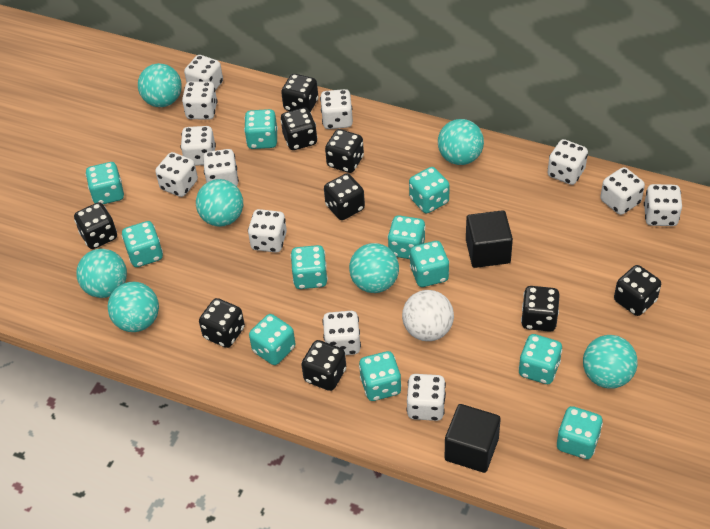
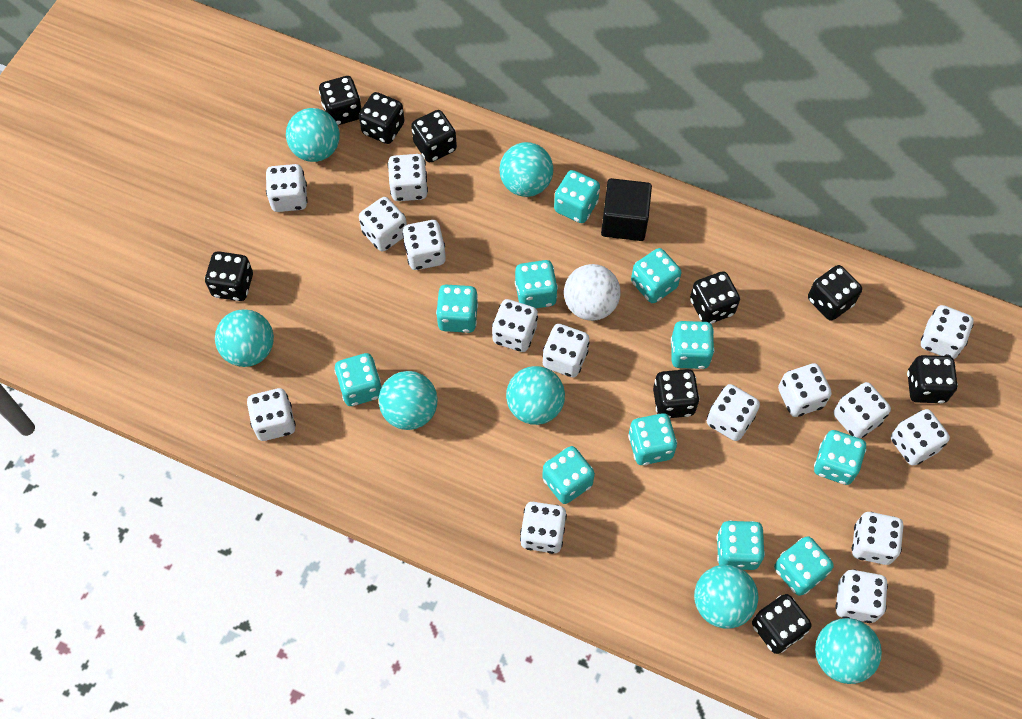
black cube: [445,404,501,473] [466,210,513,268] = 2 -> [601,178,652,241] = 1
white dice: [155,152,198,197] [180,126,216,166] [182,81,218,120] [184,55,223,90] [203,149,239,186] [248,209,287,253] [320,89,353,129] [322,311,361,355] [406,374,446,421] [548,139,588,185] [600,167,645,215] [644,184,682,226] = 12 -> [247,388,296,441] [266,164,308,212] [359,197,407,252] [388,154,428,201] [402,220,446,270] [492,299,538,352] [520,502,567,554] [543,324,590,377] [707,384,760,441] [778,363,832,417] [834,382,891,438] [835,569,888,623] [852,512,903,565] [891,409,950,466] [921,305,974,359] = 15

